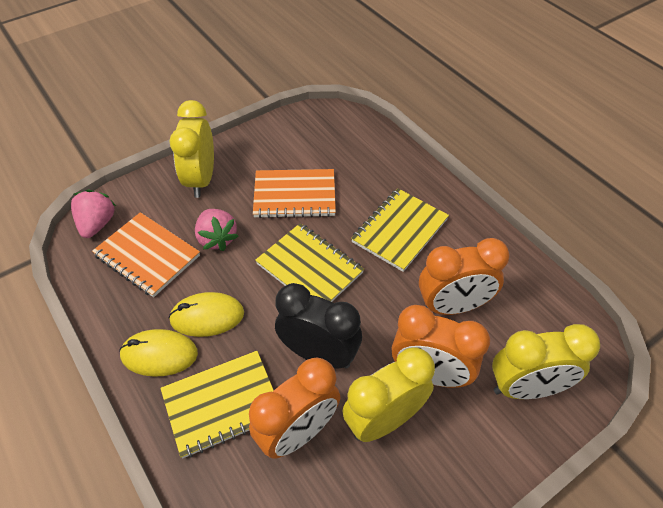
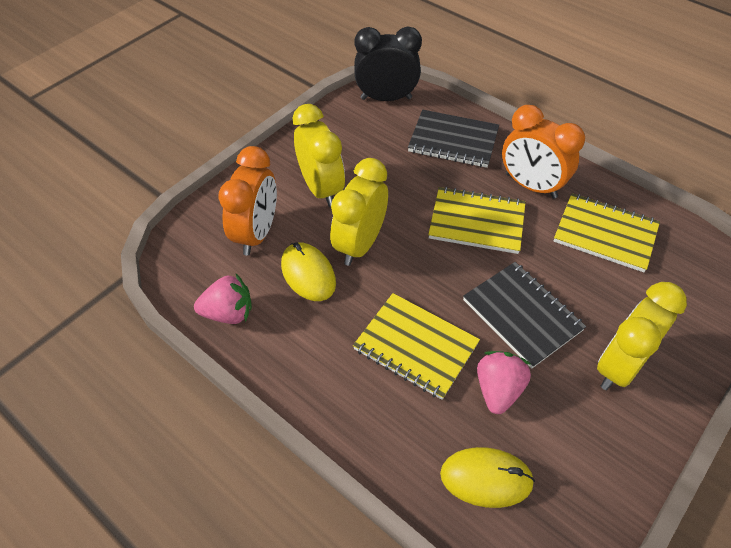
black notebook: none = 0 -> [408,110,499,168] [463,262,586,368] = 2
orange clock: [249,357,341,459] [392,305,490,388] [419,238,510,315] = 3 -> [218,146,277,256] [502,105,585,199] = 2
orange notebook: [92,212,200,297] [253,169,336,218] = 2 -> none = 0

